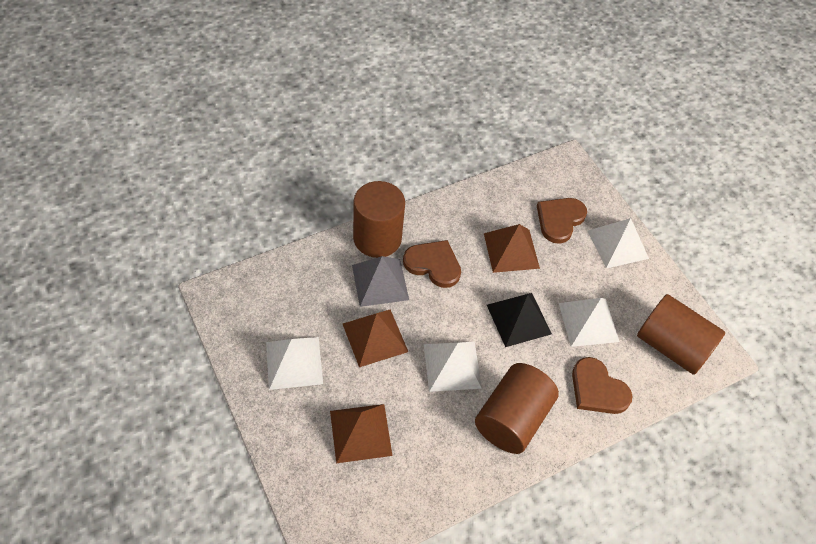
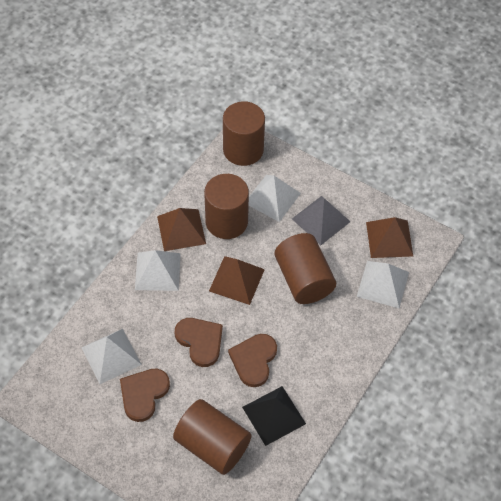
brown cylinder: [353,181,405,258] [475,363,559,454] [637,294,725,375] = 3 -> [173,399,251,475] [204,174,249,239] [223,101,265,166] [275,233,336,304] = 4

